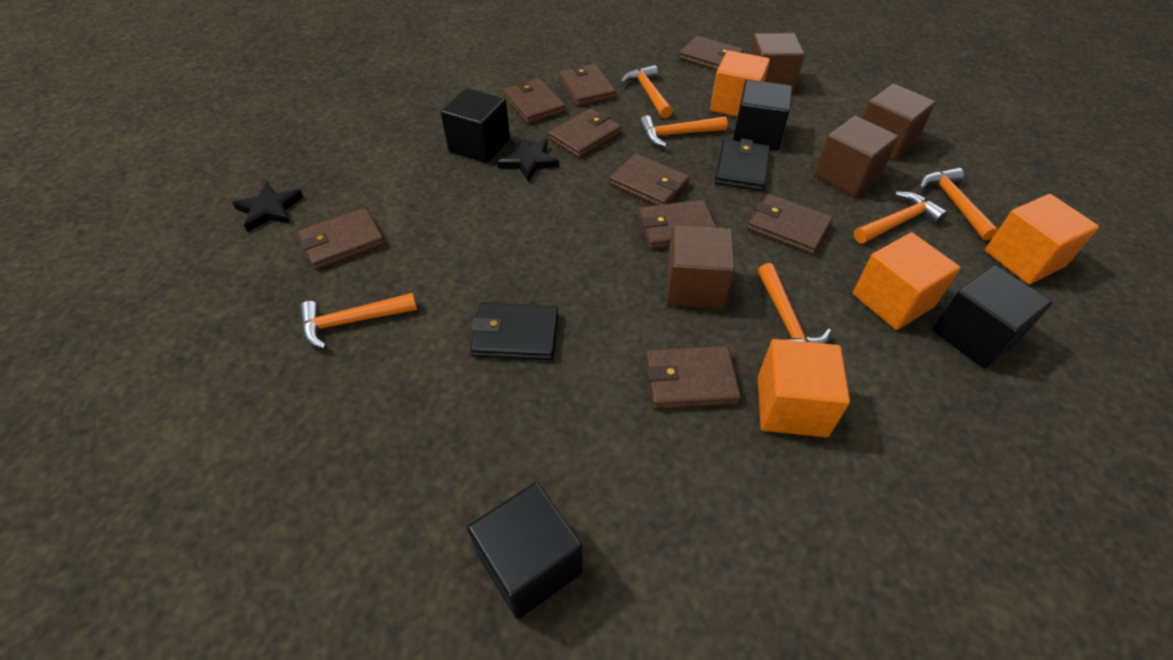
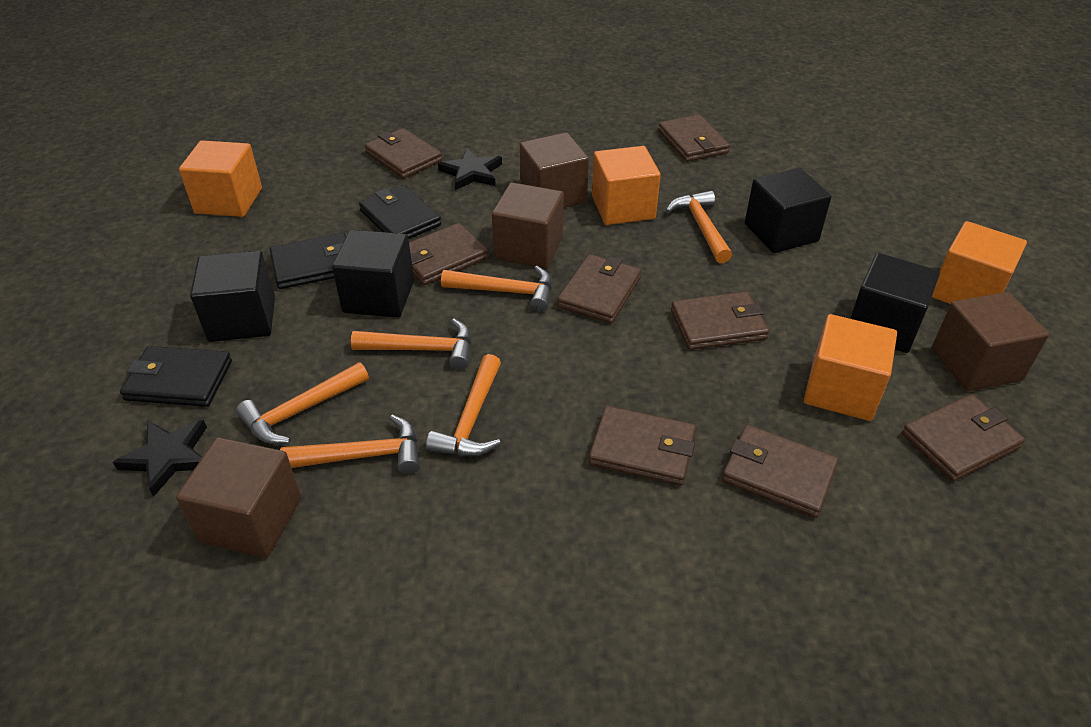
black wallet: [470,303,558,360] [715,139,770,191] = 2 -> [120,346,232,407] [270,233,346,289] [359,185,441,239] = 3
brown wallet: [298,208,385,270] [503,78,566,124] [548,108,622,158] [558,64,616,106] [609,154,690,205] [638,200,716,249] [645,346,741,409] [679,36,743,70] [747,194,833,254] = 9 -> [365,128,442,178] [409,223,488,285] [557,254,641,323] [589,406,696,486] [658,115,730,162] [671,291,769,350] [722,425,838,518] [902,394,1025,481] = 8

